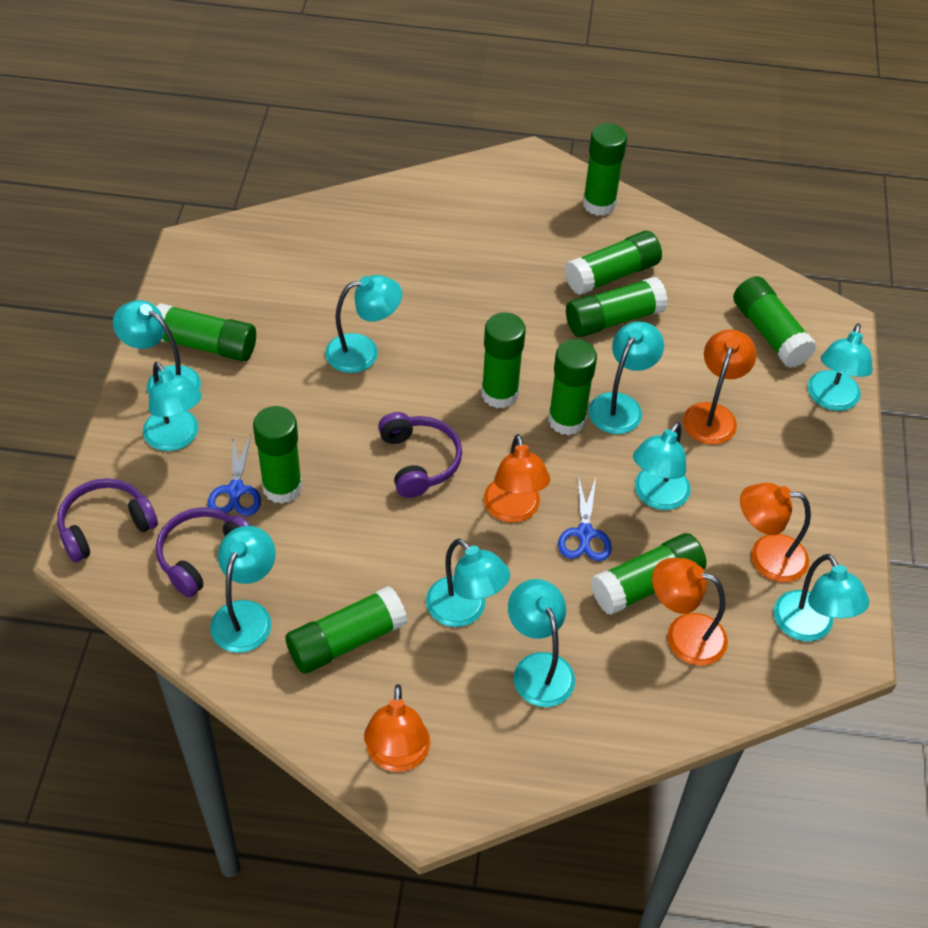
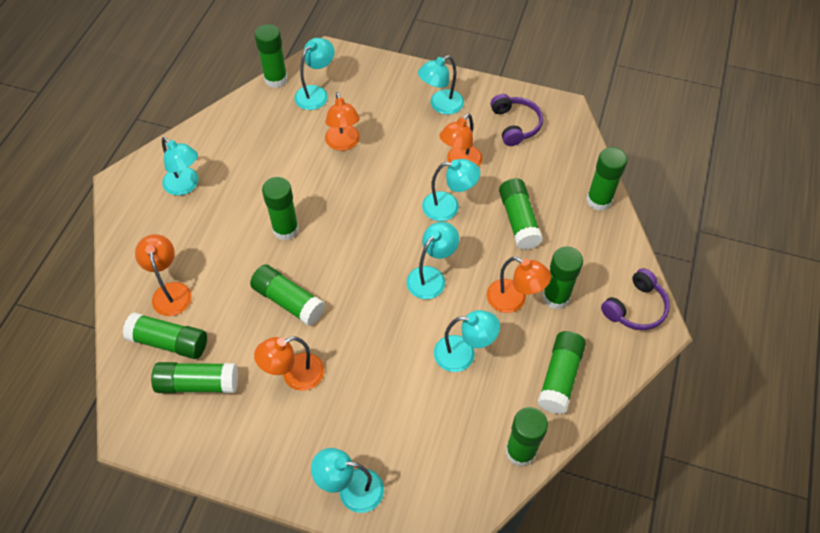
blue scissors: [208,434,261,516] [558,476,612,561] = 2 -> none = 0
purple headphones: [57,478,158,562] [156,507,251,597] [378,412,462,498] = 3 -> [490,94,543,146] [601,268,670,330] = 2
turquoise lamp: [113,300,201,395] [143,362,202,451] [210,526,276,653] [325,275,402,373] [426,539,510,627] [508,579,575,707] [588,321,664,434] [633,422,691,510] [773,554,869,641] [808,323,873,411] = 10 -> [162,137,199,196] [294,38,335,110] [311,448,384,513] [407,222,459,299] [418,55,464,115] [422,159,480,221] [434,310,500,372] = 7

